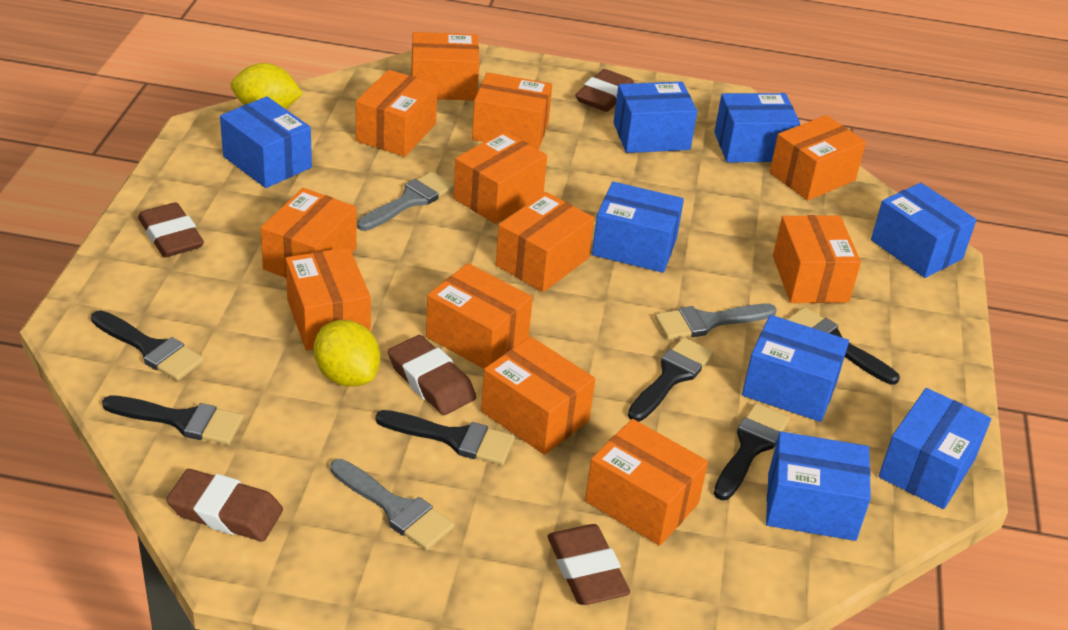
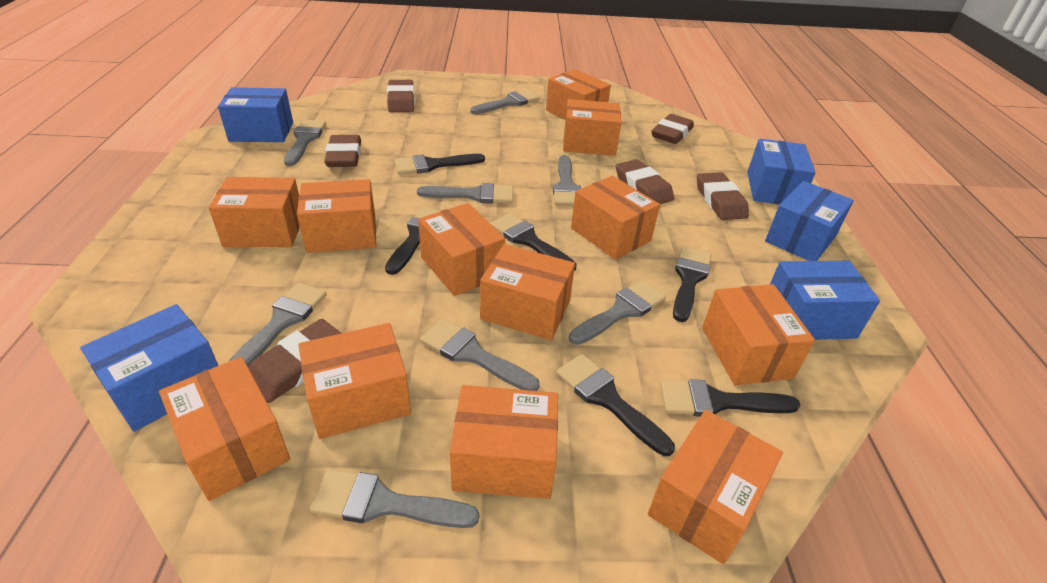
blue box: [220,96,312,188] [592,181,684,273] [613,82,697,153] [714,93,800,163] [742,315,849,422] [766,431,871,541] [871,183,977,278] [879,388,991,509] = 8 -> [80,304,218,432] [218,87,293,142] [747,139,816,205] [765,181,854,261] [770,261,880,340] = 5
brown eraser: [138,202,204,257] [166,469,283,541] [388,335,476,415] [547,524,630,605] [575,69,634,112] = 5 -> [249,319,342,403] [324,135,361,167] [387,80,415,112] [616,159,674,204] [651,114,694,144] [697,172,749,220] = 6
grey brush: [330,459,454,550] [357,171,454,231] [655,303,777,340] = 3 -> [228,283,327,367] [284,120,326,166] [310,469,480,528] [417,183,513,204] [420,319,540,391] [470,90,540,114] [553,155,581,206] [569,280,666,345] = 8
yellow lemon: [231,63,303,109] [314,320,380,387] = 2 -> none = 0

